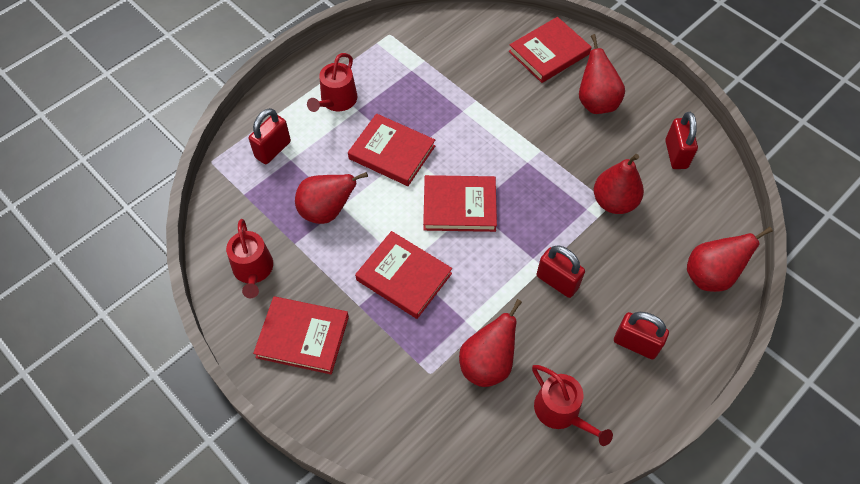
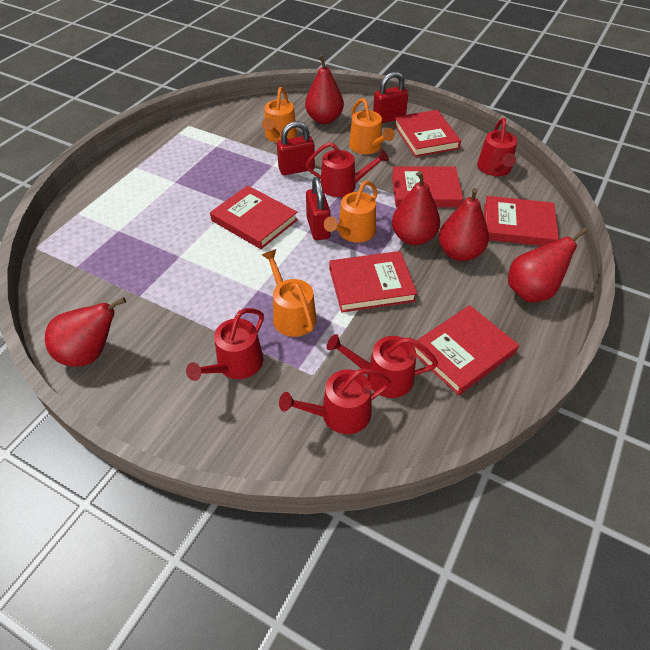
orange watering can: none = 0 -> [262,87,297,143] [262,249,317,337] [324,181,378,243] [349,98,395,154] = 4
red book: [253,296,349,374] [348,113,435,186] [355,231,452,319] [423,175,497,232] [509,17,591,83] = 5 -> [210,185,298,249] [329,251,417,313] [392,166,463,207] [394,110,461,157] [412,305,519,395] [484,196,559,246] = 6
red padlock: [249,108,291,164] [537,245,585,298] [614,312,669,360] [665,112,698,169] = 4 -> [277,121,315,175] [306,177,331,240] [373,72,408,123] = 3
red watering can: [226,219,273,298] [307,53,358,112] [532,365,613,446] = 3 -> [186,308,264,381] [279,368,391,434] [306,142,389,197] [327,334,438,398] [477,118,517,176] = 5

